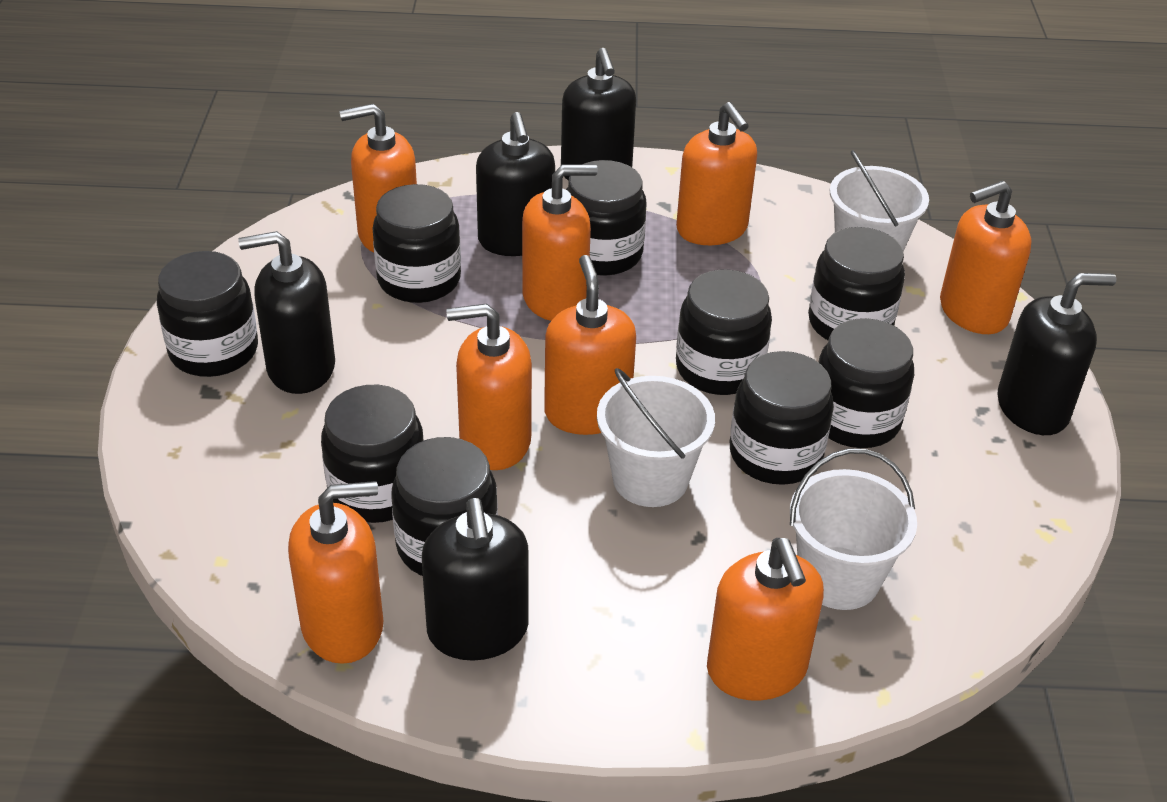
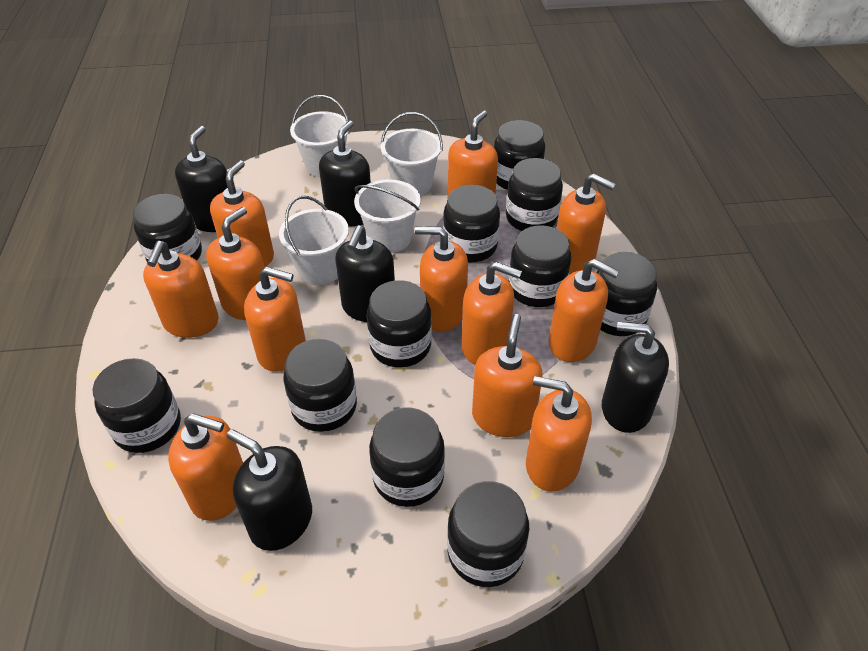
black jar: [157,251,258,377] [321,385,423,523] [372,184,461,303] [391,437,498,576] [566,160,646,276] [676,270,772,395] [730,351,834,485] [808,227,905,340] [818,318,914,448] = 9 -> [92,358,181,453] [133,194,202,262] [283,339,357,432] [367,280,432,367] [369,408,445,507] [443,185,500,262] [447,481,530,587] [494,120,545,190] [506,158,563,231] [508,225,571,307] [596,252,657,336] = 11
orange soap dispenser: [288,481,383,664] [340,104,417,253] [446,303,532,470] [522,164,598,321] [544,255,636,435] [676,102,757,245] [707,538,824,701] [940,181,1032,334] = 8 -> [143,241,219,338] [168,413,243,521] [206,207,265,320] [210,160,274,267] [244,267,306,372] [415,226,468,332] [448,110,498,196] [461,262,522,365] [472,314,543,437] [526,376,592,491] [549,259,619,362] [557,174,616,273] = 12
white bucket: [597,368,715,507] [790,448,917,610] [830,150,929,251] = 3 -> [279,196,349,285] [290,95,350,177] [354,179,421,253] [381,112,443,195] = 4

